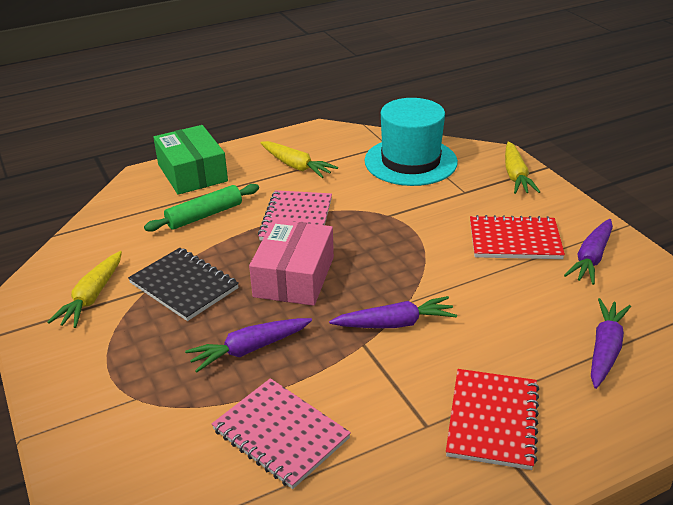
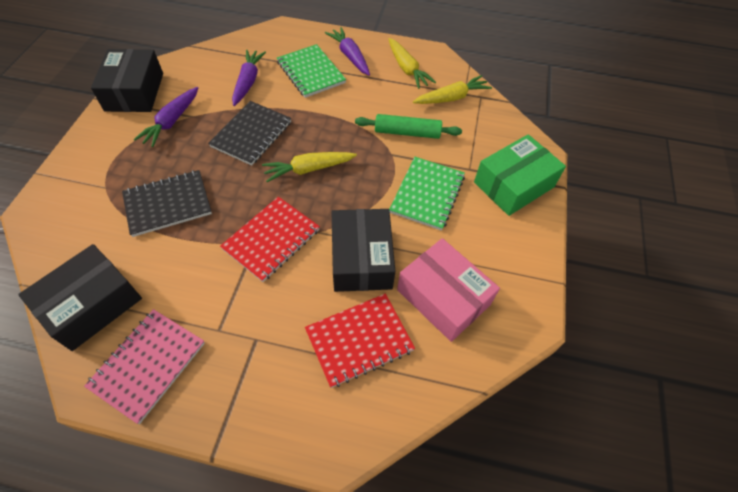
black box: none = 0 -> [18,244,142,351] [91,49,163,112] [331,209,395,292] = 3
black notebook: [128,248,239,321] = 1 -> [122,170,212,237] [208,101,291,166] = 2
green notebook: none = 0 -> [277,44,346,98] [389,157,465,231] = 2
pink notebook: [212,378,351,489] [258,190,332,241] = 2 -> [84,309,205,424] = 1
purple carrot: [185,318,312,373] [329,296,457,328] [564,219,613,285] [591,298,631,389] = 4 -> [134,87,198,147] [232,50,266,106] [325,27,370,75] = 3
turquoise hat: [365,98,458,186] = 1 -> none = 0

